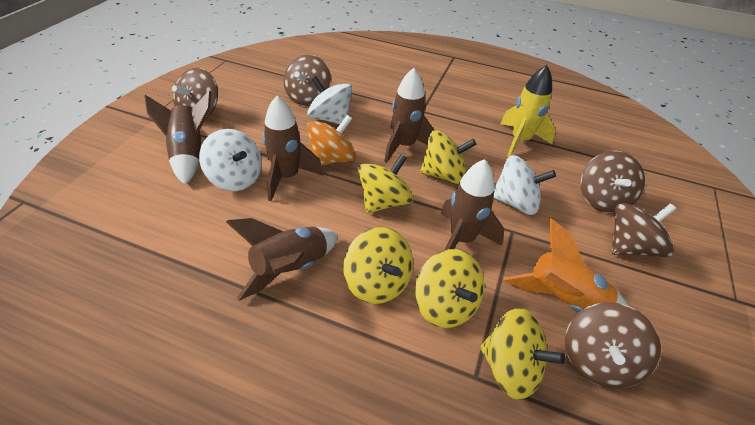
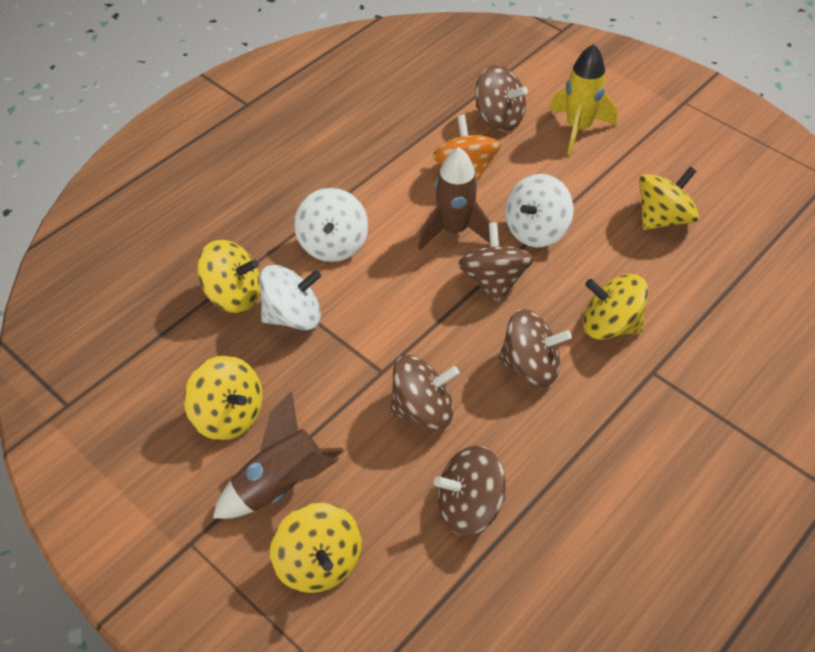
brown rocket: [144,90,212,185] [226,218,338,301] [263,96,323,201] [384,68,434,163] [441,159,504,250] = 5 -> [213,391,344,519] [418,147,491,250] = 2
orange rocket: [504,219,628,312] = 1 -> none = 0

